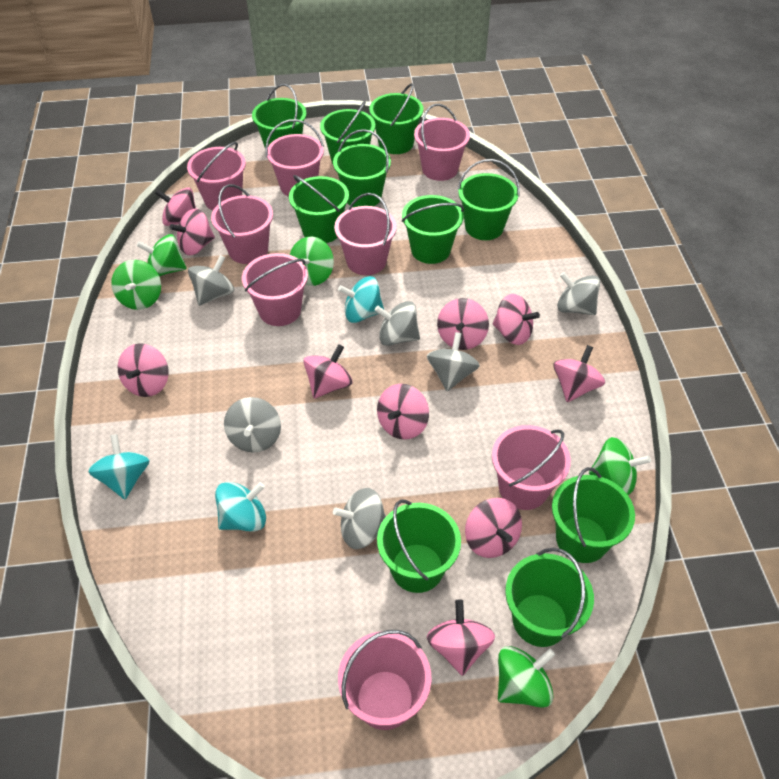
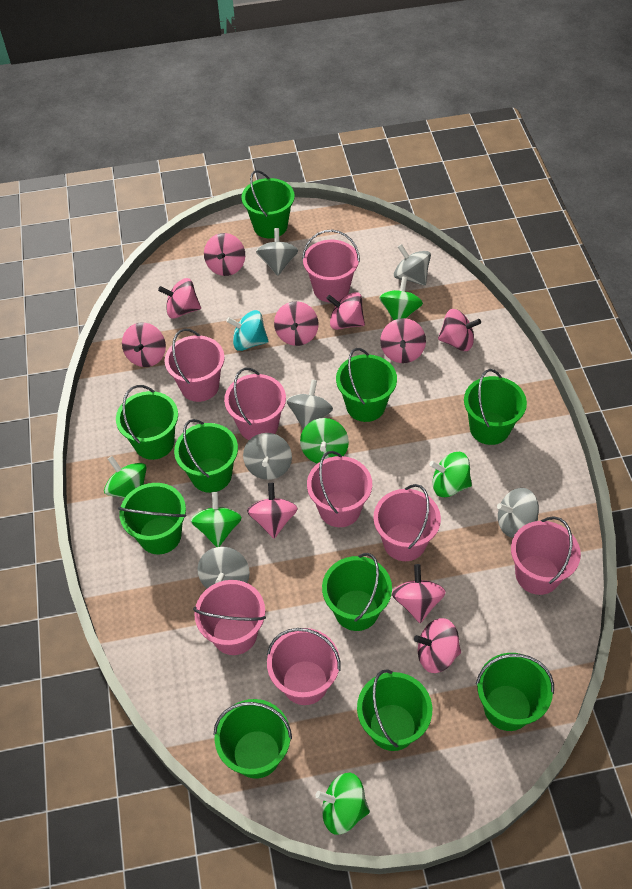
green spinning top: [111,260,161,310] [136,234,187,276] [290,237,334,286] [498,646,555,708] [589,437,651,495] = 5 -> [104,456,147,498] [191,492,242,547] [300,418,349,464] [316,773,370,835] [379,277,423,321] [429,452,472,497] = 6
turquoise spinning top: [88,434,150,499] [215,482,266,532] [338,276,384,323] = 3 -> [226,310,269,351] = 1

